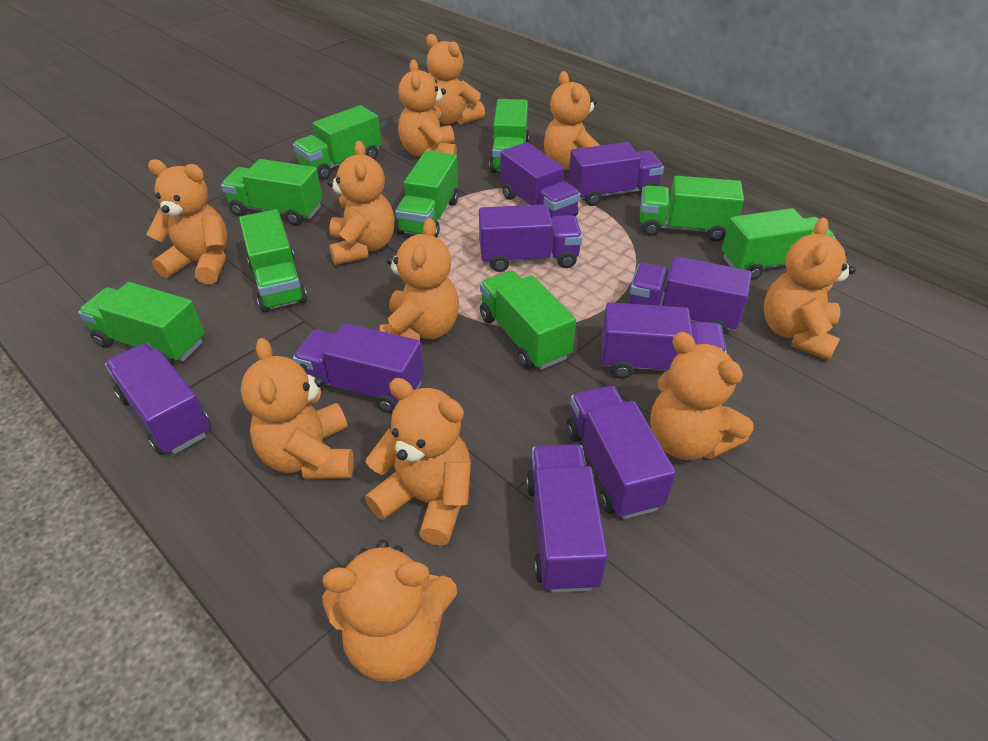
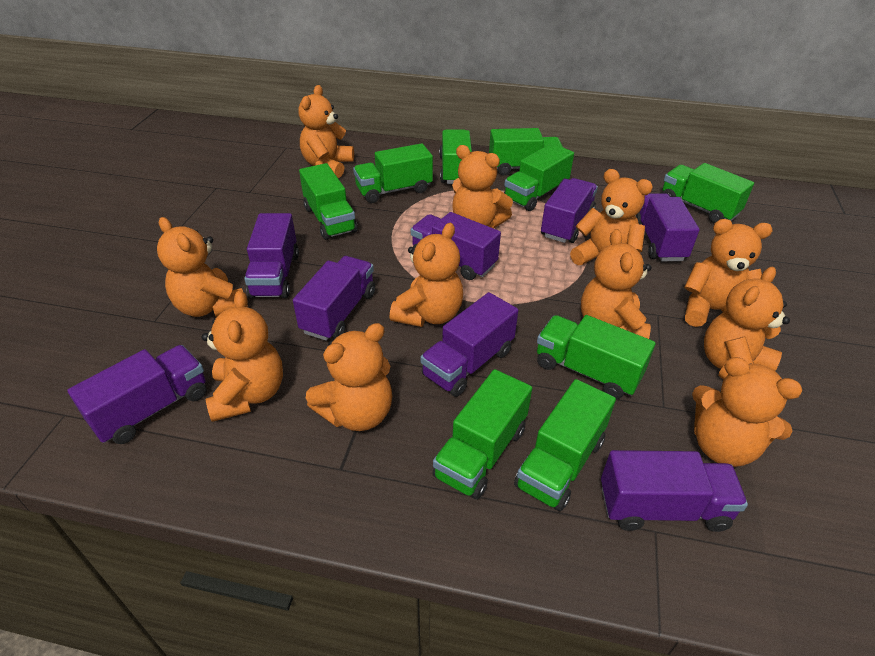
purple truck: [105,343,211,455] [293,323,424,413] [479,204,583,272] [500,142,581,217] [526,444,608,593] [567,386,676,519] [568,142,664,206] [602,302,727,379] [629,256,752,335] = 9 -> [67,345,207,444] [244,213,299,298] [293,256,375,341] [411,212,501,280] [421,292,518,397] [541,178,598,243] [601,450,748,532] [635,193,700,261] = 8

